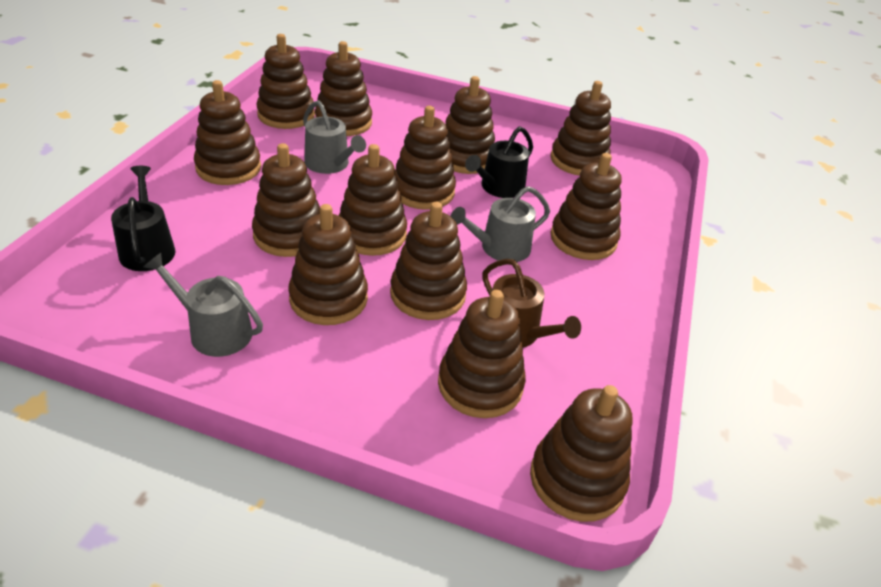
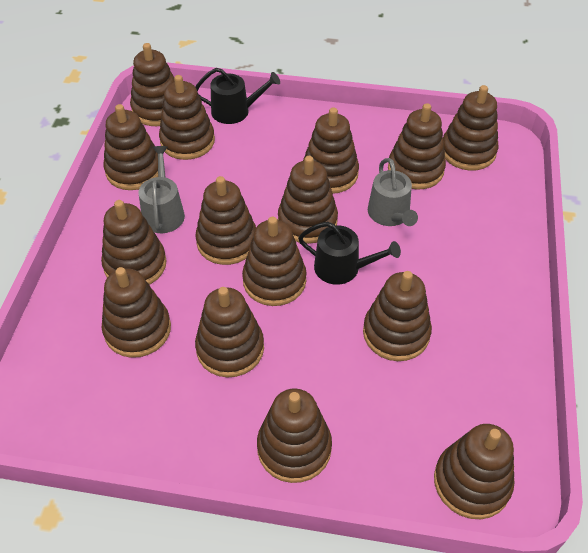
brown stacking toy: [194,80,261,185] [252,143,320,257] [256,34,315,129] [288,204,368,325] [315,41,372,136] [338,144,407,256] [390,202,467,320] [394,106,456,210] [438,290,526,418] [446,76,495,174] [530,385,632,522] [551,81,611,176] [551,153,622,260] = 13 -> [101,200,167,285] [101,267,171,358] [104,104,158,190] [130,43,174,126] [159,75,215,160] [195,287,264,378] [196,176,256,265] [242,217,307,306] [257,389,332,483] [278,156,338,244] [303,107,359,194] [363,271,432,361] [388,103,446,190] [434,424,514,519] [443,85,498,170] = 15
brown watering can: [483,259,581,348] = 1 -> none = 0
grey watering can: [144,253,263,357] [303,101,366,174] [450,186,550,262] = 3 -> [138,146,185,233] [368,158,418,226] = 2

